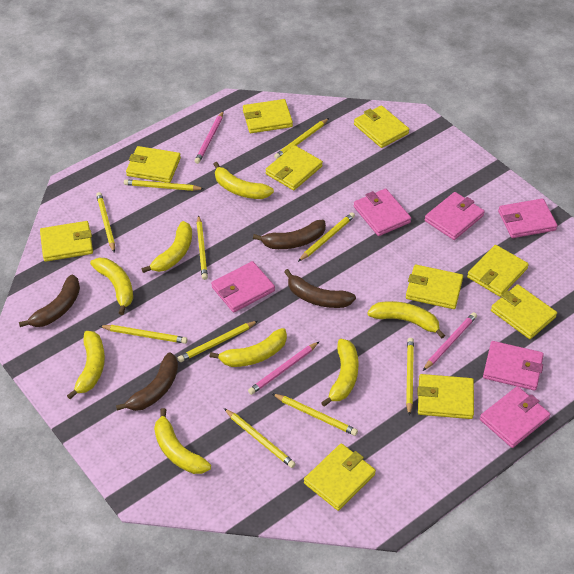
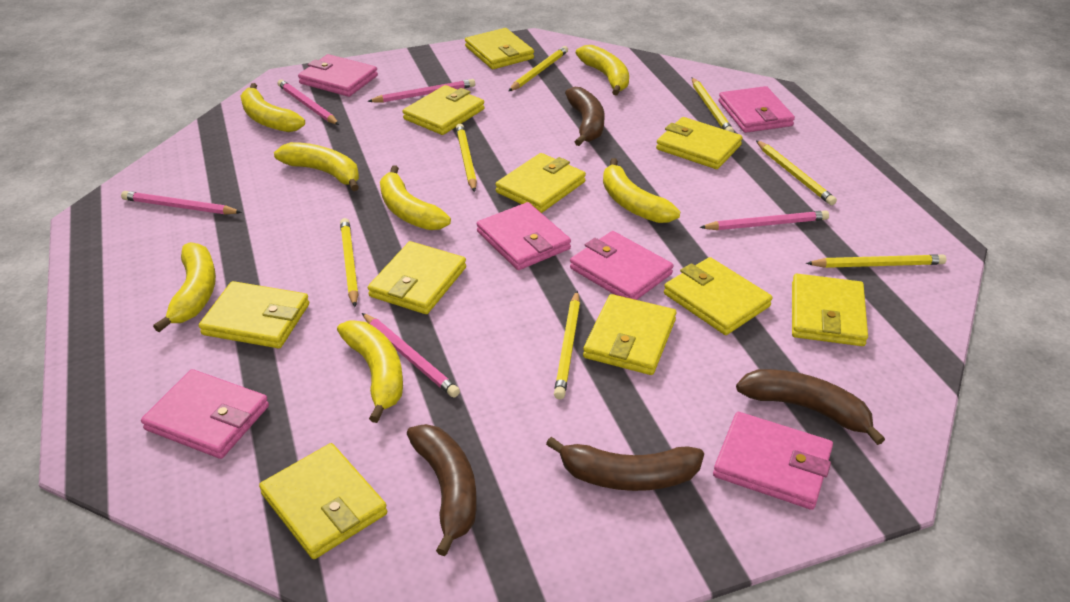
pink pencil: [195,111,223,164] [248,342,319,395] [423,312,477,371] = 3 -> [121,191,242,214] [277,79,339,125] [362,313,460,398] [367,79,475,103] [699,210,829,230] = 5
yellow banana: [67,331,105,399] [90,258,133,315] [142,221,192,273] [154,408,211,474] [210,328,287,367] [213,162,274,199] [321,339,359,407] [367,301,445,338] = 8 -> [153,242,216,332] [241,83,305,132] [274,142,359,191] [337,321,403,423] [380,166,451,230] [576,45,629,96] [603,158,680,223] = 7
yellow pencil: [96,192,115,253] [100,325,187,344] [124,179,204,191] [178,321,258,362] [196,215,208,280] [224,408,296,468] [273,394,358,436] [274,118,329,159] [298,212,355,262] [406,338,414,416] = 10 -> [340,218,359,307] [456,124,477,192] [509,46,568,91] [554,291,580,399] [692,78,734,133] [756,140,837,205] [806,254,946,268] = 7

